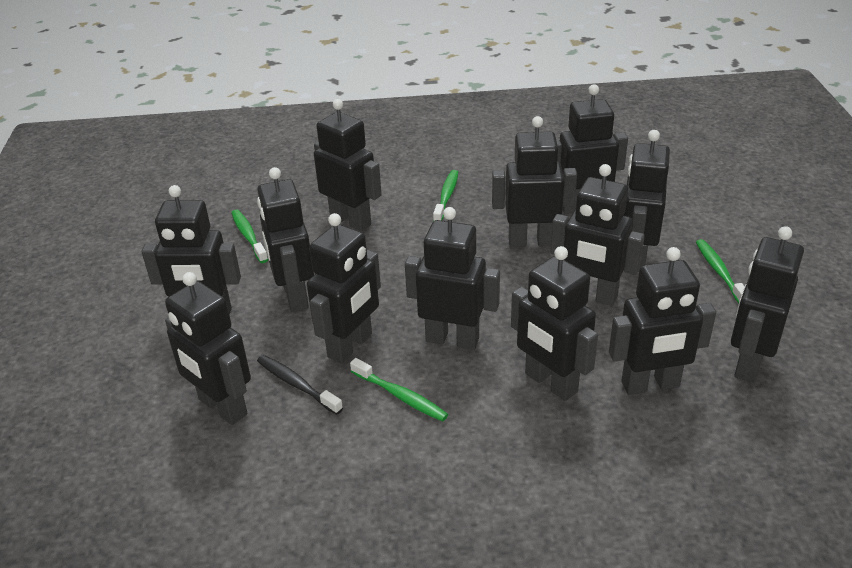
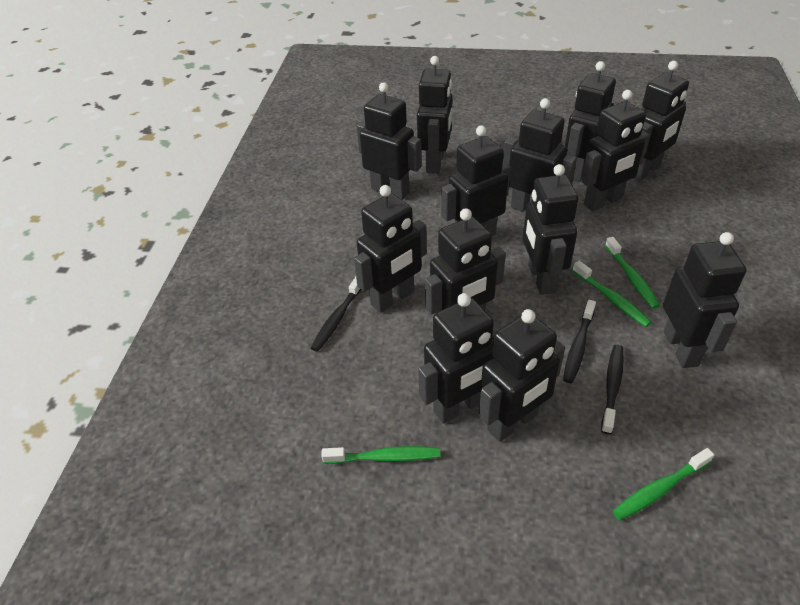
black toothbrush: [257,355,343,415] = 1 -> [311,277,361,352] [563,300,596,383] [601,345,624,435] = 3

